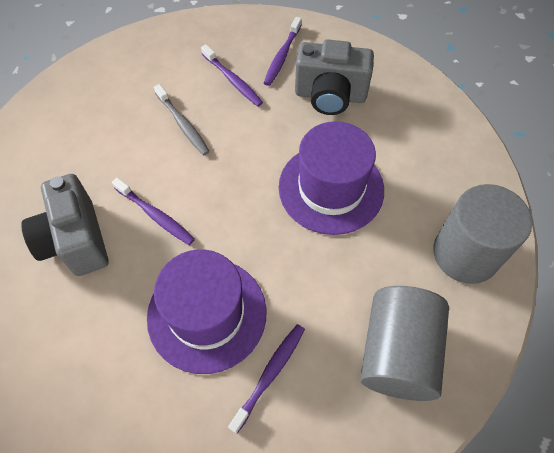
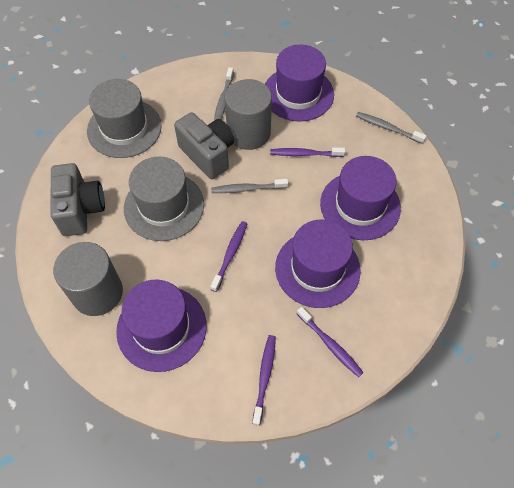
grey hat: none = 0 -> [87,79,162,158] [124,157,204,241] = 2
grey toothbrush: [154,84,210,156] = 1 -> [211,179,288,193] [214,67,234,121] [356,112,426,144] = 3
purple hat: [147,249,266,374] [279,121,384,235] = 2 -> [116,280,207,372] [265,45,334,122] [275,219,361,308] [320,156,401,240] = 4

